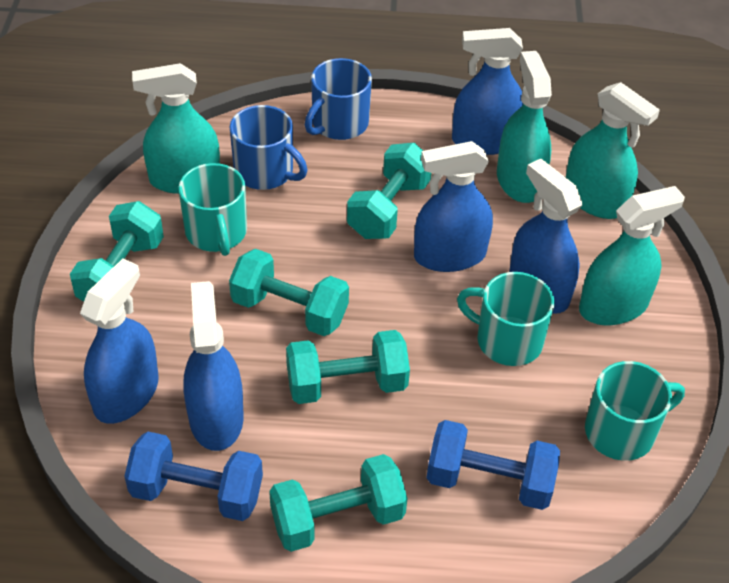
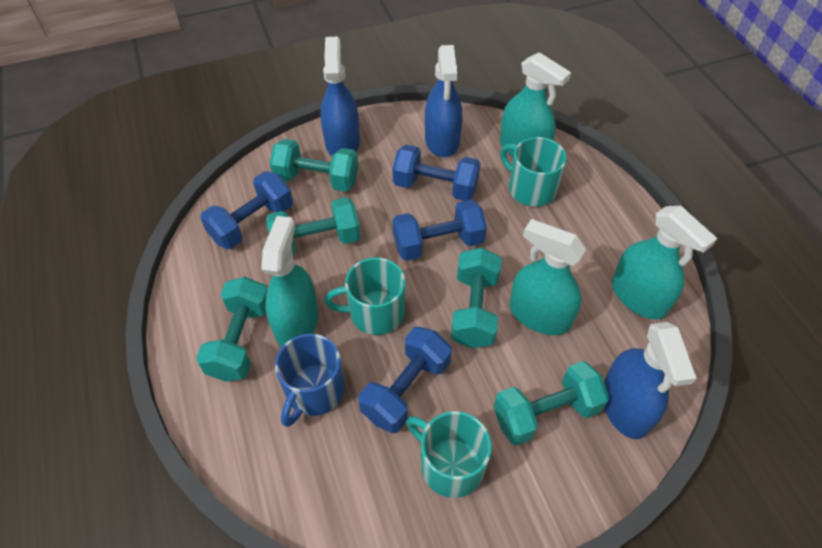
blue dumbbell: [124,432,263,521] [427,420,560,510] = 2 -> [200,171,293,249] [359,327,452,433] [392,145,481,201] [392,200,487,261] = 4
blue mug: [230,105,307,190] [305,58,372,140] = 2 -> [275,333,345,427] = 1
blue spray bottle: [80,258,159,424] [183,281,243,451] [414,141,493,272] [452,28,523,155] [509,159,582,314] = 5 -> [321,37,360,157] [425,45,462,157] [604,322,697,439] = 3

